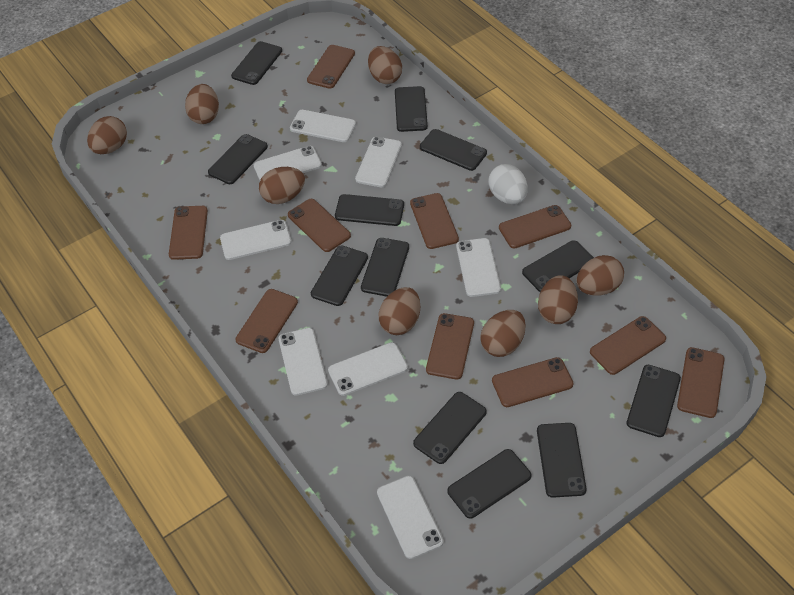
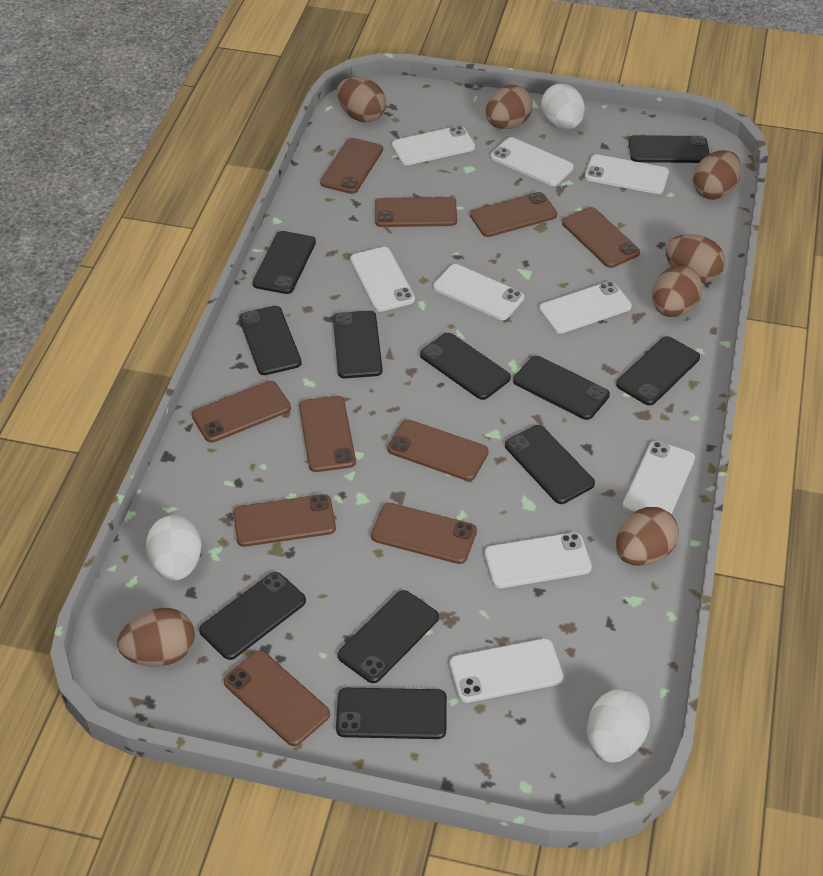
black phone: [208,134,268,184] [231,41,282,85] [311,245,368,306] [335,194,404,226] [361,238,409,297] [395,86,428,132] [413,392,487,464] [420,129,487,171] [447,449,532,519] [522,240,594,292] [537,423,587,498] [626,365,681,437] = 12 -> [199,572,306,660] [239,306,302,375] [252,231,316,294] [333,311,383,378] [336,688,447,739] [338,590,439,683] [420,333,511,400] [505,425,595,504] [513,356,610,420] [616,336,700,405] [629,135,709,163] = 11
brown egg: [87,116,127,154] [185,84,219,124] [259,167,305,204] [368,46,402,84] [379,287,420,335] [480,310,526,357] [538,275,578,324] [576,255,624,296] = 8 -> [117,608,195,667] [337,77,386,122] [485,85,533,129] [616,507,679,566] [652,266,703,317] [665,234,725,283] [693,150,741,200] = 7
white egg: [488,164,528,204] = 1 -> [146,515,202,581] [541,84,585,129] [587,689,650,763] = 3
white phone: [220,220,291,260] [254,146,322,180] [279,328,328,396] [290,110,356,142] [328,342,408,396] [355,137,402,187] [377,476,444,559] [456,238,501,297] = 8 -> [350,247,415,312] [392,126,475,165] [433,264,524,320] [450,639,563,703] [485,532,592,588] [491,137,574,186] [539,281,632,334] [585,154,669,194] [623,441,695,515] = 9

